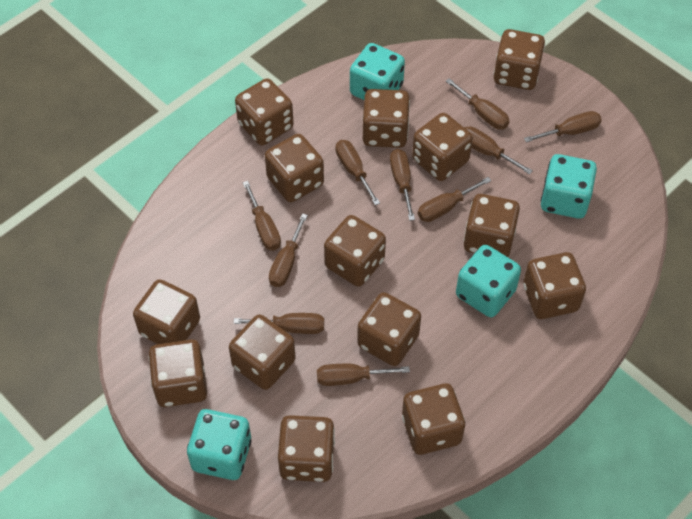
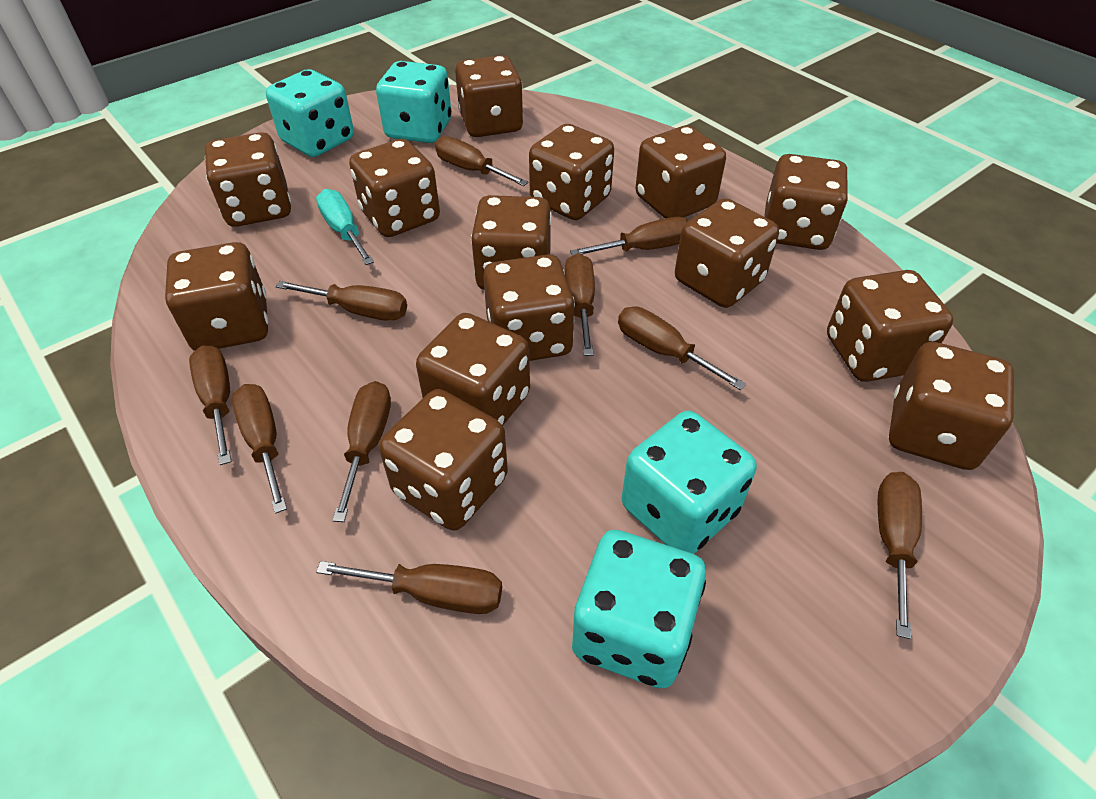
turquoise screwdriver: none = 0 -> [316,189,374,265] = 1

